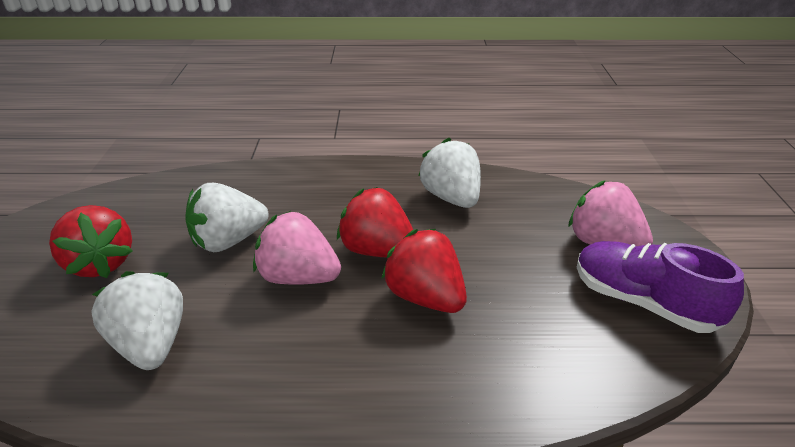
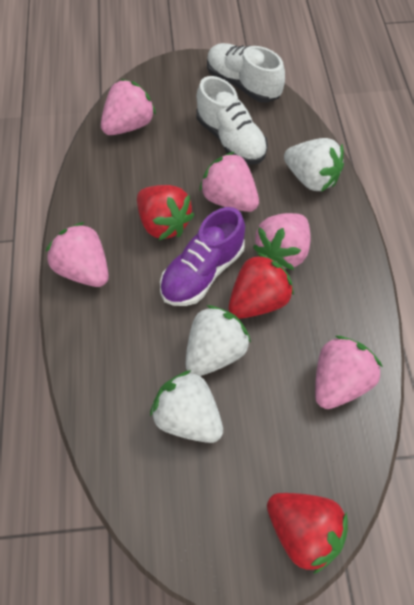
pink strawberry: [253,211,341,285] [568,180,653,246] = 2 -> [46,222,109,287] [101,79,156,135] [199,152,259,212] [253,213,311,270] [315,336,383,409] = 5
white shoe: none = 0 -> [196,76,268,165] [207,43,285,103] = 2

